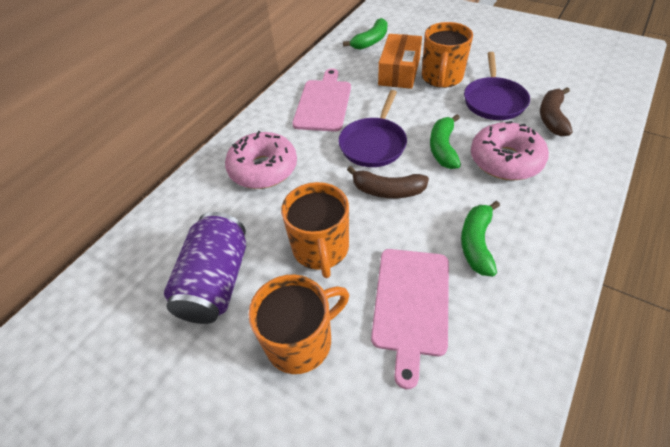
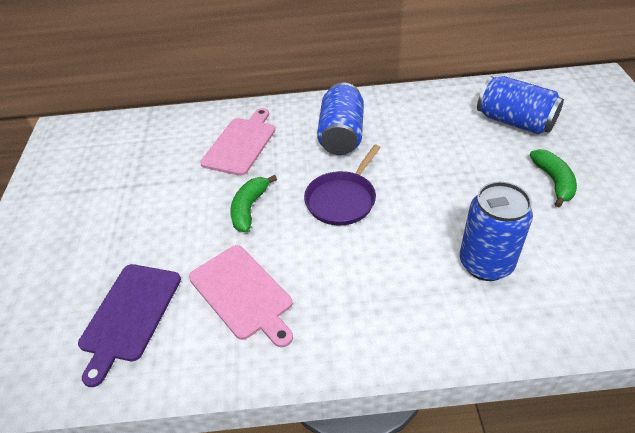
blue can: none = 0 -> [317,82,364,155] [460,182,533,281] [477,76,564,135] = 3
brown banana: [347,166,429,198] [540,87,572,136] = 2 -> none = 0
green banana: [343,18,387,50] [430,114,461,169] [461,201,500,277] = 3 -> [230,175,277,232] [530,149,577,207] = 2
orange box: [378,34,422,89] = 1 -> none = 0
orange mug: [248,275,349,374] [281,182,349,278] [422,22,473,88] = 3 -> none = 0
pink donut: [225,131,297,189] [471,121,549,180] = 2 -> none = 0
purple can: [164,212,246,324] = 1 -> none = 0
purple cutting board: none = 0 -> [78,264,181,387] = 1
purple pan: [338,90,407,167] [464,52,530,120] = 2 -> [304,144,381,226] = 1

